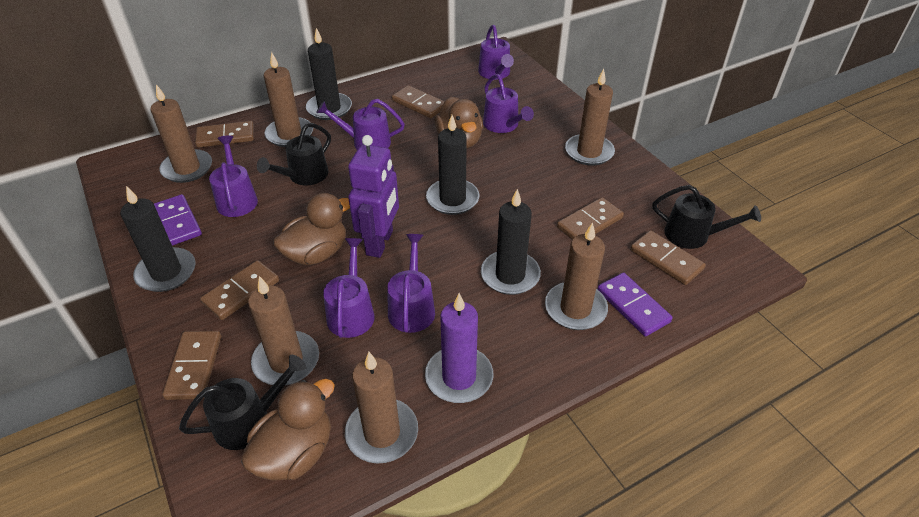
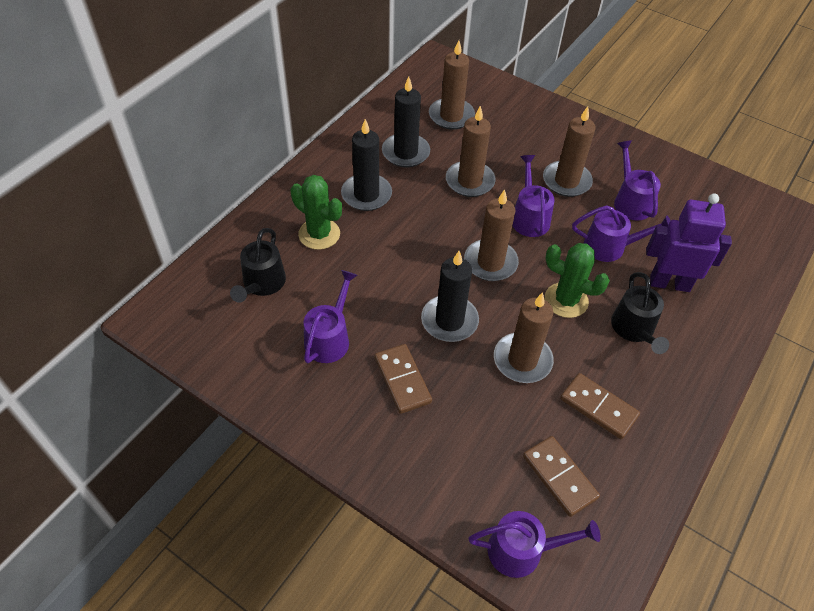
black candle: [120,186,196,292] [306,28,352,120] [426,115,479,215] [481,189,541,295] = 4 -> [341,119,392,211] [382,77,430,167] [421,251,479,342] = 3
black watering can: [179,355,306,450] [257,123,331,186] [653,185,761,249] = 3 -> [230,228,286,303] [611,272,669,354] = 2
brown candle: [151,85,212,183] [248,276,319,385] [264,52,313,147] [345,352,418,464] [545,222,608,330] [565,69,615,166] = 6 -> [429,40,475,130] [446,106,496,197] [464,189,519,281] [494,292,554,383] [543,106,596,197] = 5
brown domino: [162,331,221,400] [195,121,254,148] [200,260,279,320] [392,85,445,118] [557,197,624,240] [630,230,706,285] = 6 -> [374,344,432,414] [523,436,600,517] [560,373,640,439] = 3
brown duck: [241,379,335,481] [273,193,350,265] [435,96,483,149] = 3 -> none = 0
green cactus: none = 0 -> [291,175,342,250] [545,243,610,318] = 2
purple candle: [425,293,493,403] = 1 -> none = 0
purple domino: [154,194,202,246] [597,272,673,336] = 2 -> none = 0
purple watering can: [209,136,258,217] [316,99,405,149] [323,238,375,338] [387,234,435,333] [478,25,514,80] [483,74,534,133] = 6 -> [304,270,358,364] [469,511,601,578] [512,155,555,237] [572,205,671,262] [614,140,661,220] = 5

